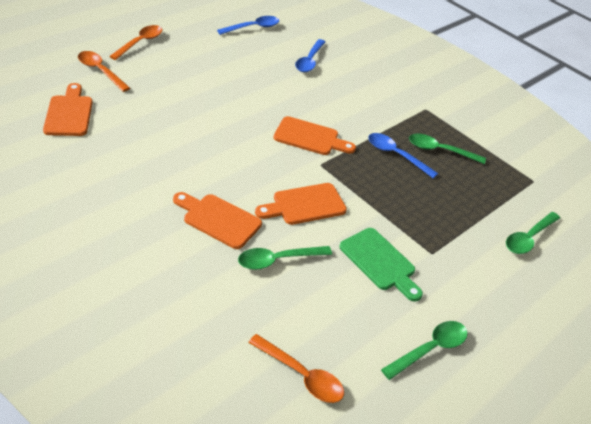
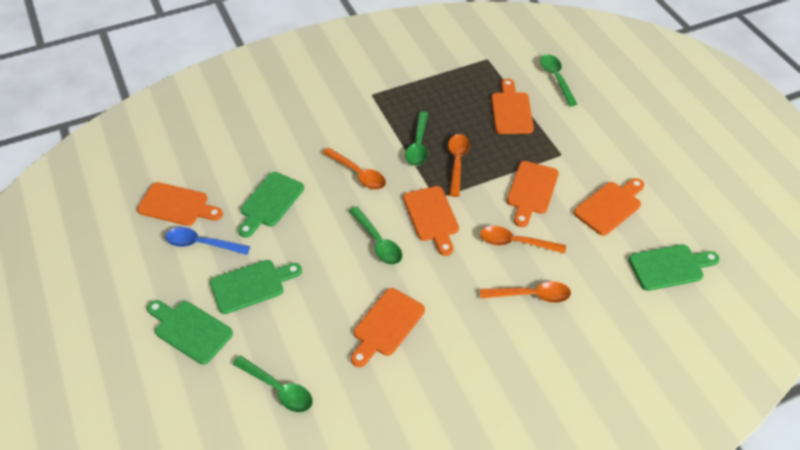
blue spoon: [217,16,279,35] [295,39,325,72] [368,133,438,178] = 3 -> [165,227,250,255] = 1
green cutting board: [339,228,423,301] = 1 -> [147,300,233,365] [210,260,302,314] [238,172,304,238] [628,244,720,291] = 4
orange cutting board: [43,83,93,136] [173,192,262,249] [255,183,347,225] [273,116,356,155] = 4 -> [137,182,223,226] [351,288,425,367] [403,186,459,256] [491,79,534,134] [507,161,559,227] [574,178,644,236] = 6
orange spoon: [78,51,130,92] [109,25,163,60] [248,334,344,403] = 3 -> [323,147,386,190] [448,134,470,197] [480,226,566,254] [480,281,571,303] = 4

